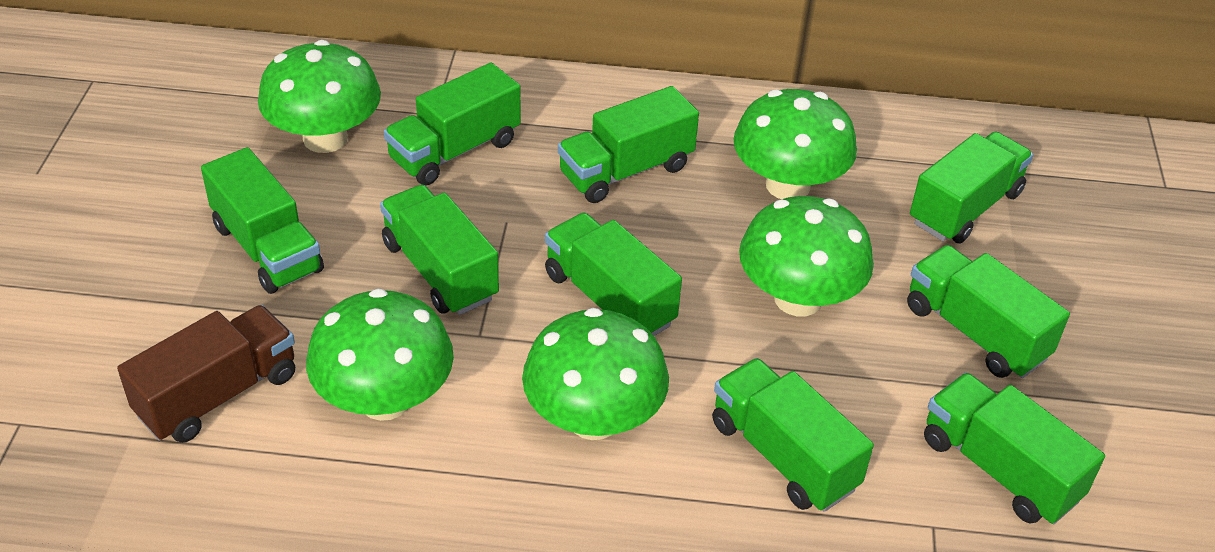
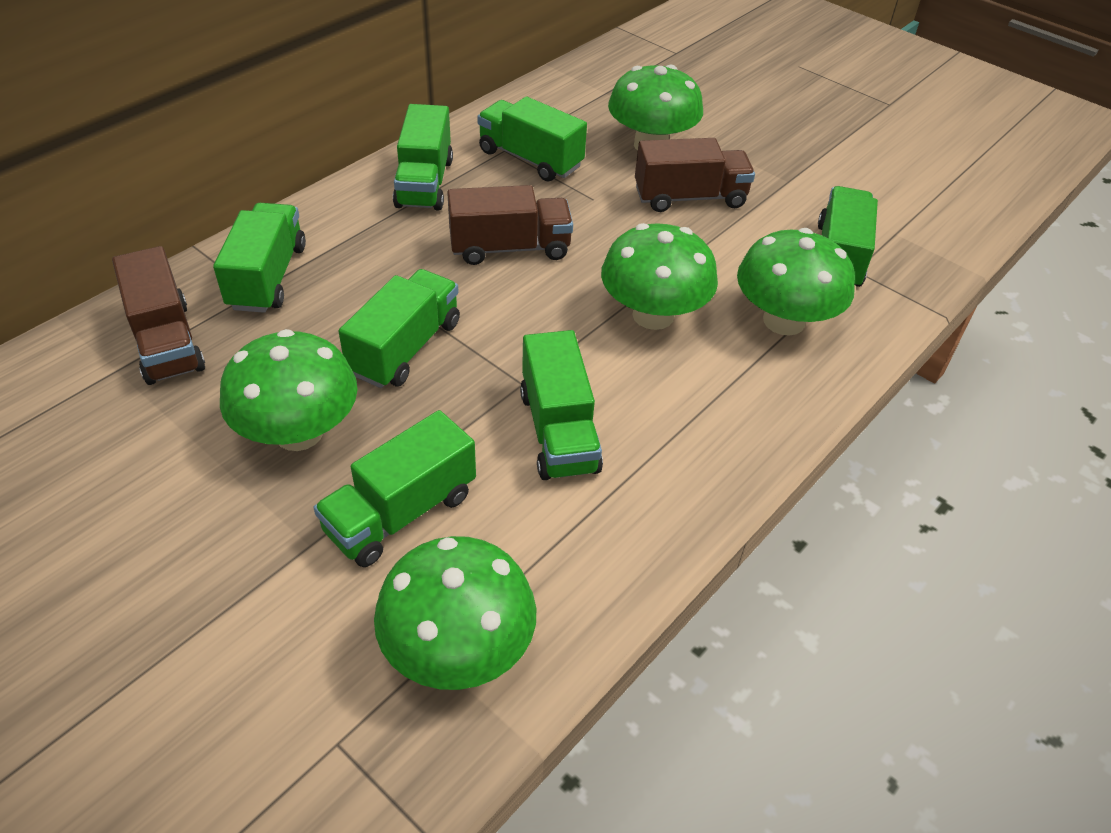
brown truck: [117,305,295,443] = 1 -> [112,246,205,385] [447,185,573,265] [635,138,755,212] = 3
green truck: [201,147,324,294] [380,185,499,315] [384,63,521,186] [545,213,682,336] [558,86,699,203] [712,358,874,512] [907,245,1070,378] [910,131,1033,243] [924,373,1105,524] = 9 -> [213,203,306,313] [314,410,476,567] [338,269,460,388] [393,104,453,211] [477,97,587,181] [520,330,603,480] [818,186,878,287] = 7

